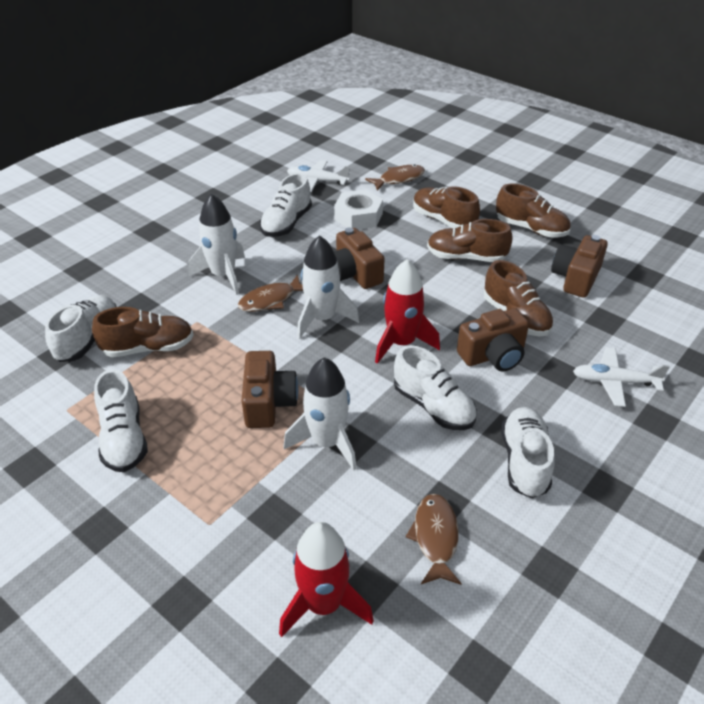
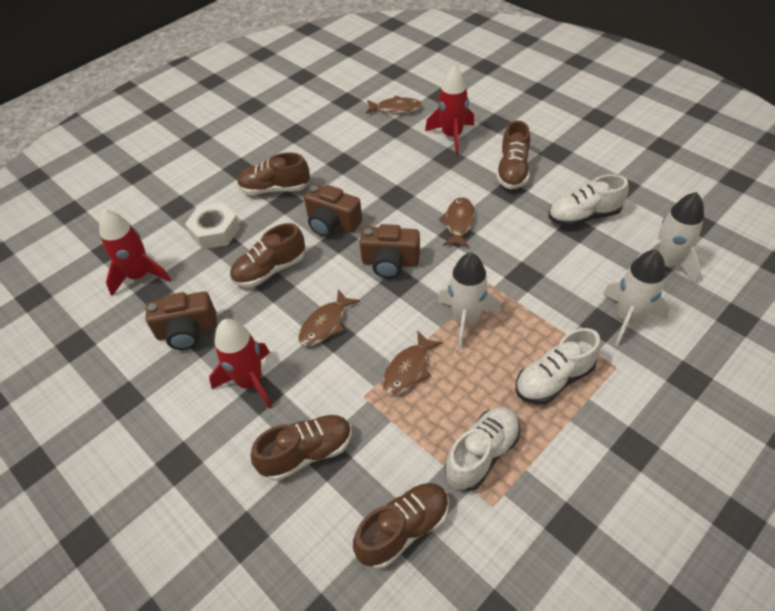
brown camera: [241,351,298,428] [334,227,385,289] [457,308,529,371] [551,235,608,298] = 4 -> [146,291,217,350] [304,184,362,237] [359,224,420,278] = 3
brown fish: [238,275,303,312] [365,164,425,191] [406,494,462,585] = 3 -> [298,289,360,346] [366,96,423,114] [382,330,443,395] [439,197,475,248] = 4
red rocket: [279,522,374,637] [375,259,440,364] = 2 -> [99,209,171,296] [209,319,272,409] [425,66,474,155] = 3
white plane: [287,160,350,192] [573,347,670,407] = 2 -> none = 0
white shoe: [45,295,116,362] [94,369,148,472] [260,173,312,237] [394,345,477,430] [501,407,555,498] = 5 -> [445,407,521,491] [515,328,601,404] [548,174,629,227] = 3

